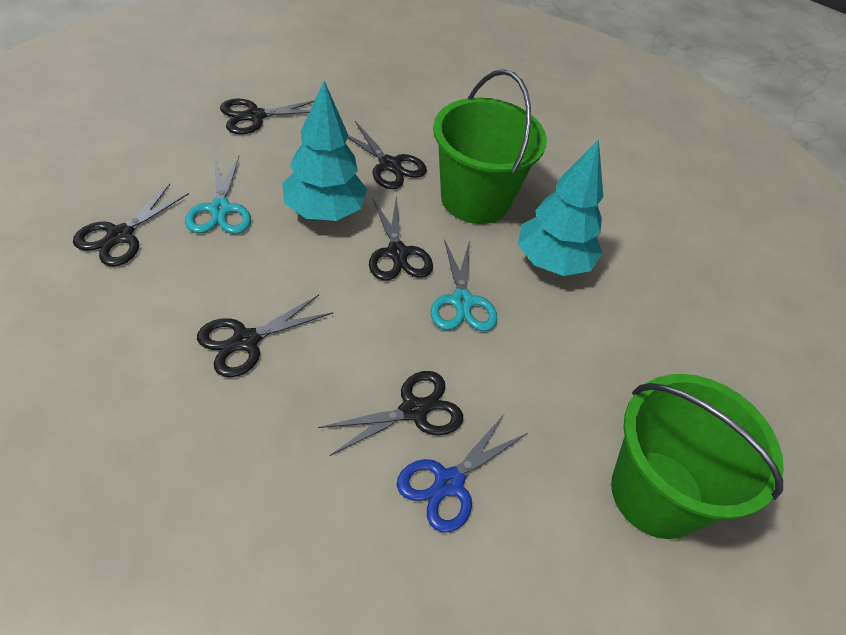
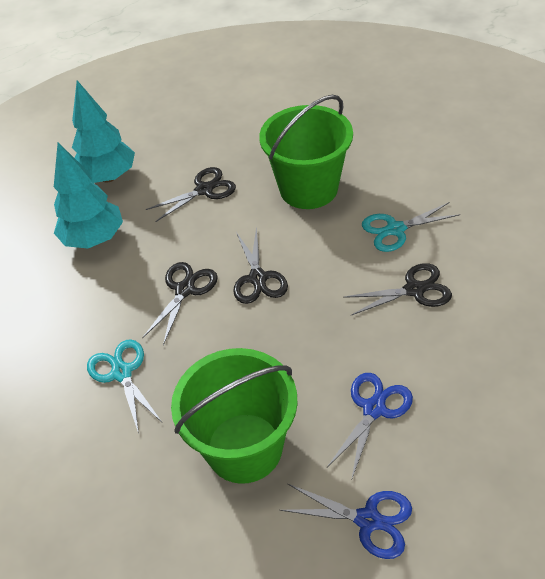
black scissors: [73,184,189,267] [197,295,334,378] [220,99,315,134] [318,371,463,456] [348,121,427,189] [369,195,433,281] = 6 -> [142,262,218,345] [146,167,236,222] [233,227,288,304] [343,263,452,315] = 4
blue scissors: [397,413,528,533] = 1 -> [280,484,412,559] [327,373,413,478] = 2

